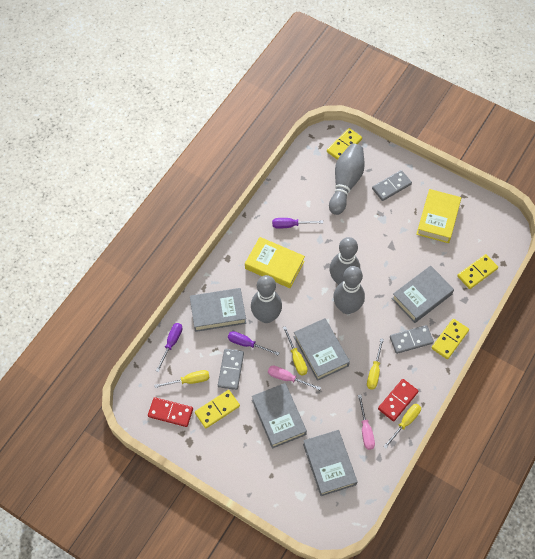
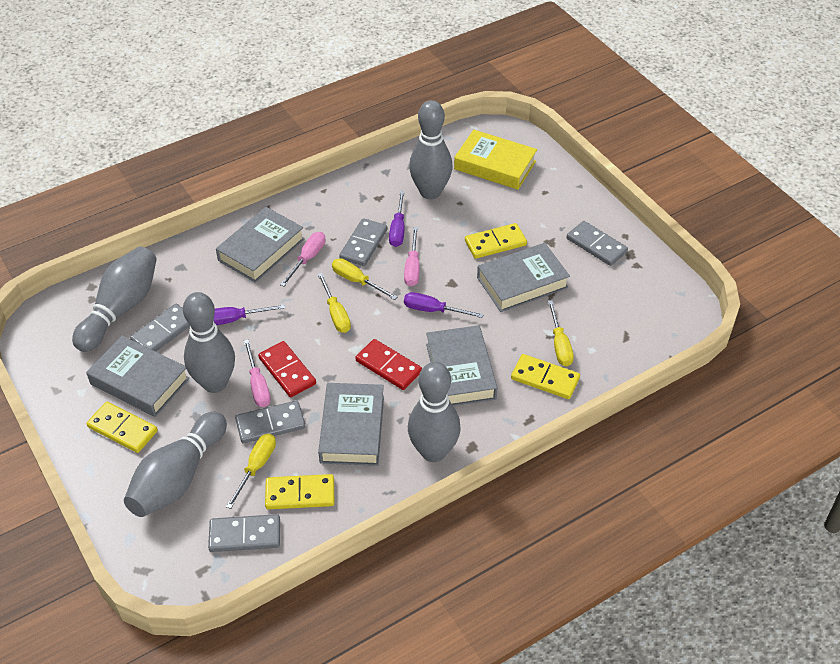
grey bowling pin: [251,275,282,323] [329,144,365,215] [329,237,360,285] [333,266,365,314] = 4 -> [72,247,157,352] [124,412,227,517] [183,292,235,393] [408,362,461,462] [409,100,453,199] = 5
grey domino: [218,349,244,390] [372,170,412,201] [390,325,434,354] = 3 -> [130,304,190,352] [208,514,280,552] [235,400,305,443] [339,218,387,266] [566,221,628,266] = 5
pink screwdriver: [268,366,321,390] [358,395,375,450] = 2 -> [244,340,271,407] [280,232,326,286] [404,227,420,286] = 3
yellow book: [245,237,305,288] [416,189,461,243] = 2 -> [454,130,537,190] = 1

